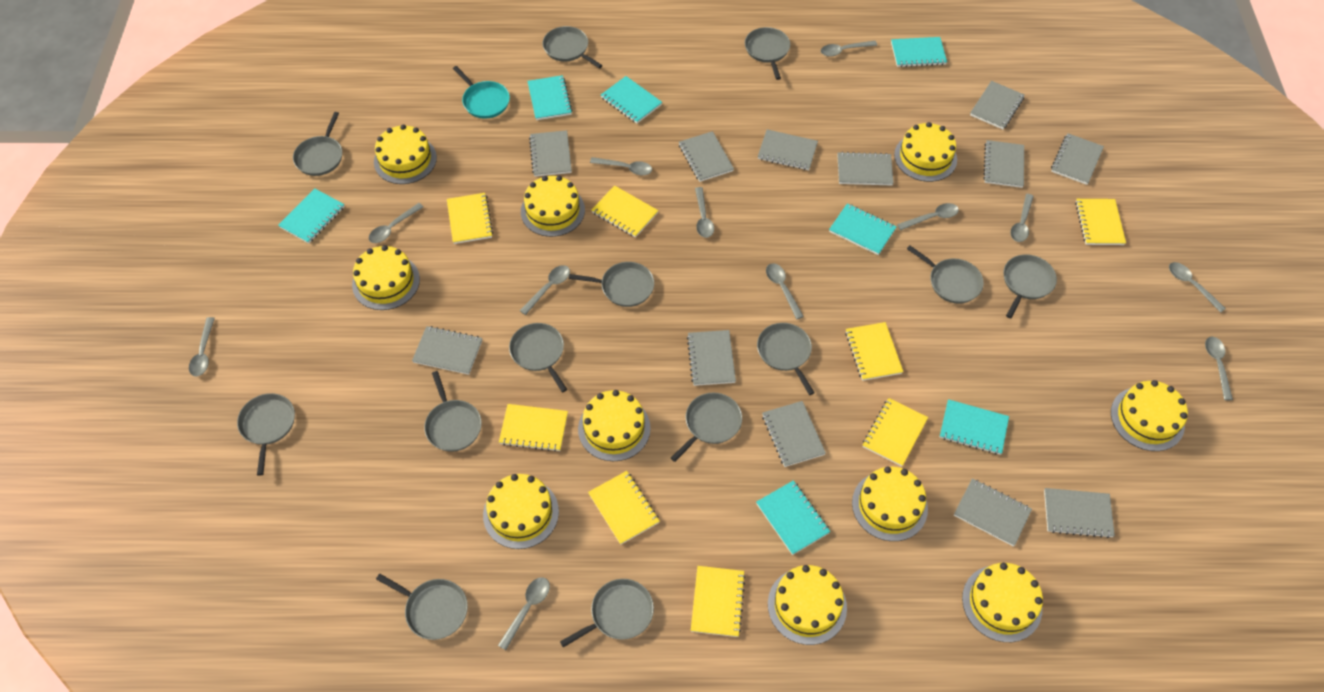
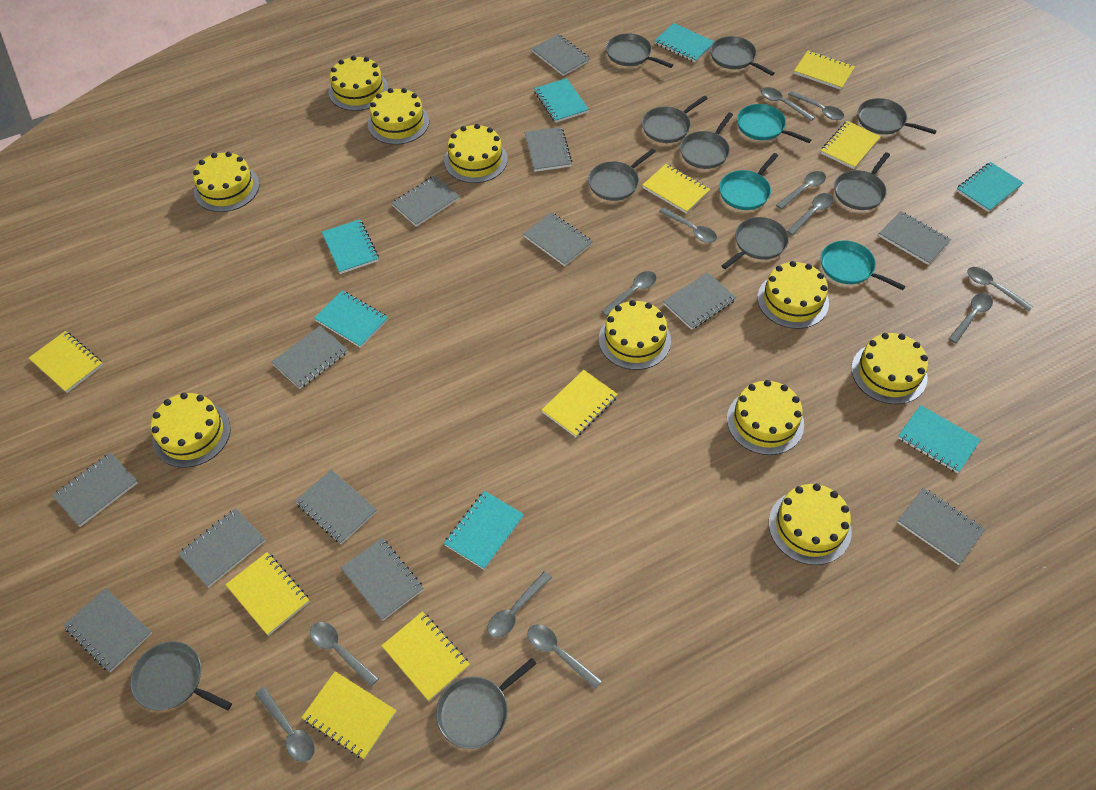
grey notebook: [412,326,482,375] [529,130,572,177] [679,131,734,182] [687,330,736,386] [758,129,818,170] [762,401,826,467] [837,152,894,185] [954,478,1032,547] [970,81,1025,129] [983,140,1024,188] [1044,488,1115,538] [1051,133,1104,185] = 12 -> [52,452,138,527] [63,588,152,672] [178,508,265,588] [271,326,348,389] [295,469,377,544] [341,538,423,621] [391,176,459,227] [523,212,593,266] [525,127,573,172] [531,34,590,76] [663,272,737,330] [878,211,951,265] [897,488,985,565] = 13
grey pan: [237,393,295,476] [293,112,342,176] [376,574,468,640] [424,371,482,452] [509,323,567,392] [542,26,603,68] [560,579,654,647] [569,262,654,307] [671,393,742,462] [745,27,790,80] [757,323,814,395] [907,246,984,304] [1003,254,1057,318] = 13 -> [130,641,232,711] [436,658,537,749] [588,148,656,201] [606,33,673,68] [642,96,708,143] [680,113,733,169] [710,36,775,76] [721,217,789,269] [834,152,890,210] [858,98,937,135] = 10
turquoise pan: [453,66,510,119] = 1 -> [719,153,778,210] [737,104,811,143] [821,241,906,290] = 3

